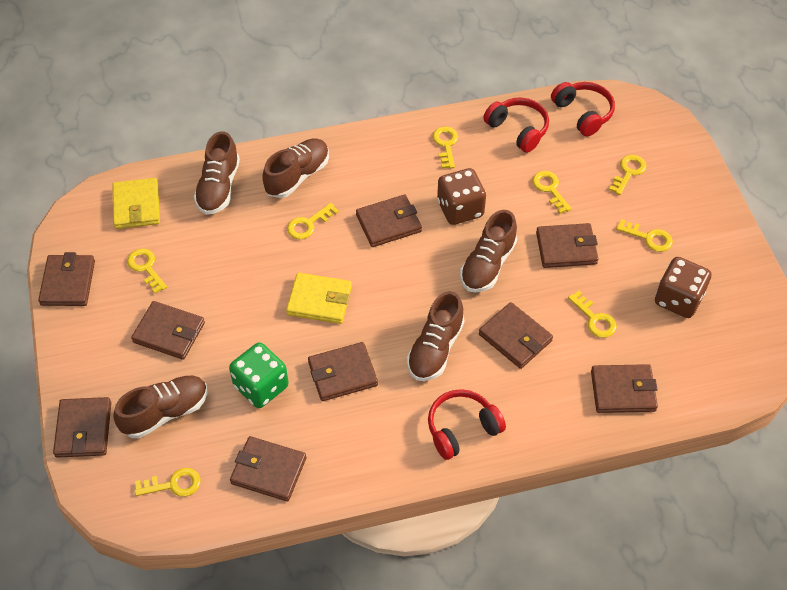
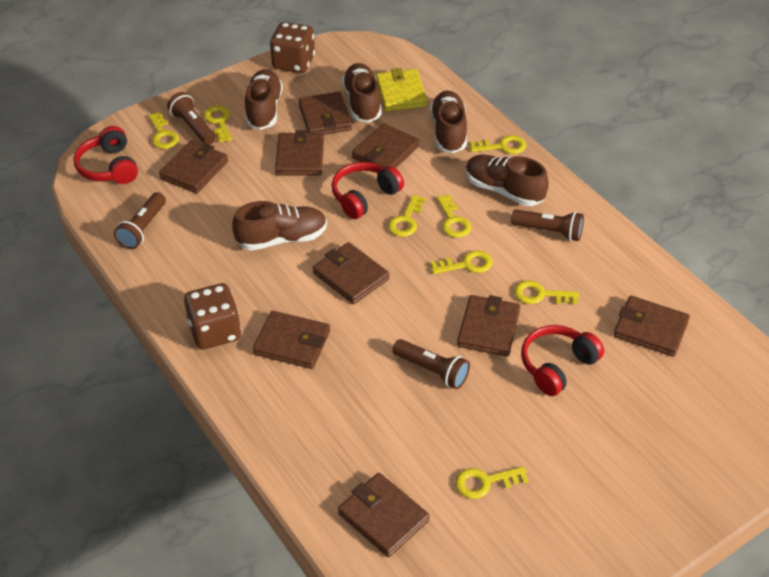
brown flashlight: none = 0 -> [114,192,166,249] [167,92,216,145] [393,339,470,389] [511,209,584,241] = 4
green dice: [229,342,289,408] = 1 -> none = 0
yellow wallet: [112,178,160,229] [286,273,352,324] = 2 -> [376,68,427,111] = 1

